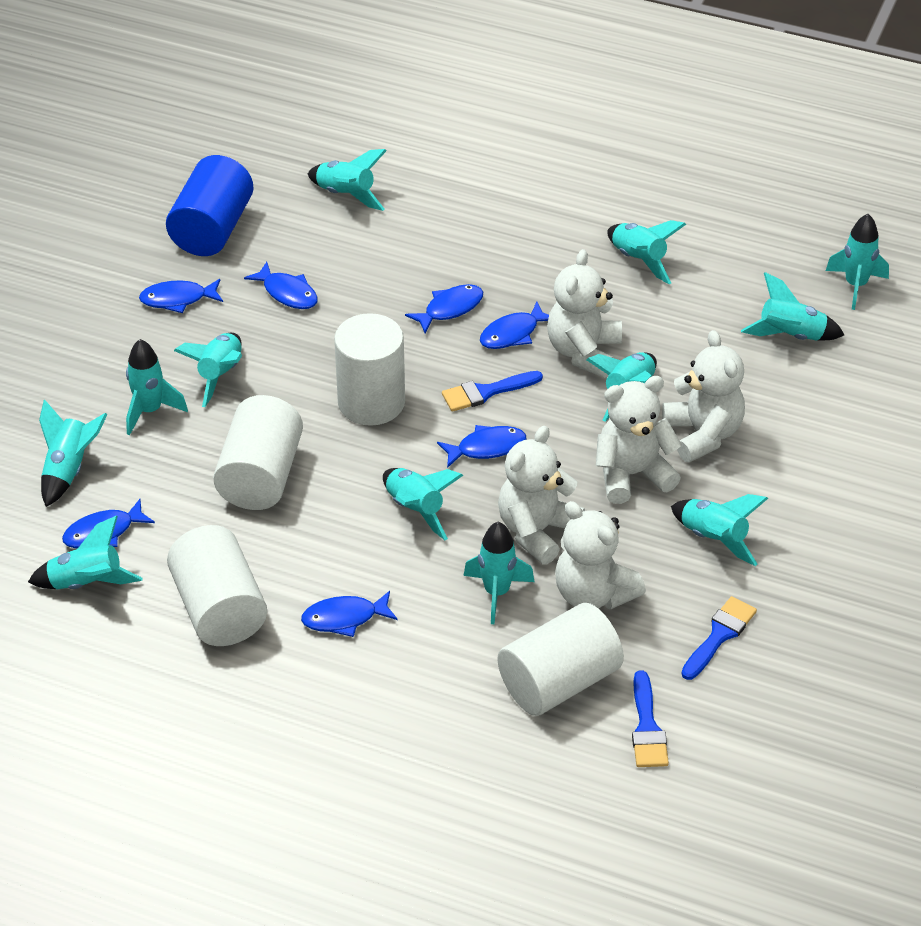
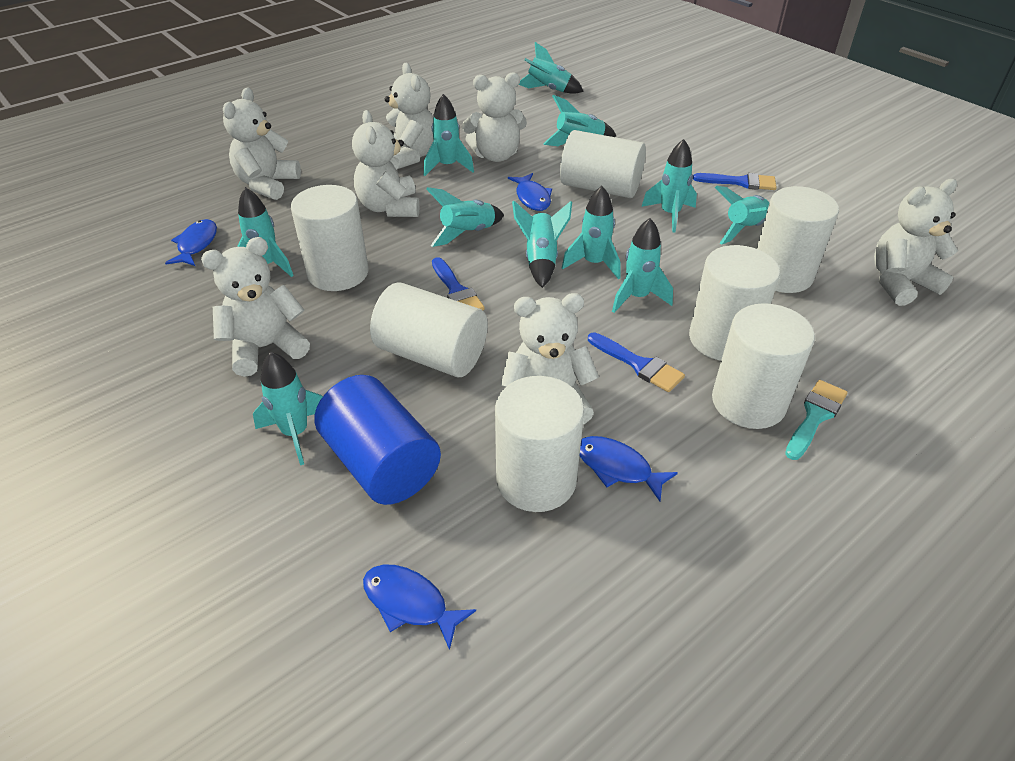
blue fish: [62,499,155,549] [139,279,223,313] [244,262,318,309] [301,591,398,637] [405,284,483,333] [437,425,526,468] [480,302,549,349] = 7 -> [165,219,217,266] [363,564,476,650] [508,173,552,211] [580,436,678,502] = 4
turquoise brush: none = 0 -> [785,380,848,460] = 1
turquoise rocket: [28,516,142,589] [39,399,108,507] [126,339,188,435] [174,333,242,407] [308,149,387,211] [383,468,463,540] [463,522,535,624] [587,352,657,422] [607,220,686,284] [671,494,768,566] [741,272,844,341] [826,214,889,310] = 12 -> [237,187,294,277] [253,352,323,465] [424,94,474,176] [426,187,504,247] [512,201,572,288] [519,42,584,94] [543,95,616,146] [562,186,621,279] [612,218,673,313] [642,139,697,233] [715,186,769,245] = 11
white cylinder: [167,525,267,646] [213,395,303,510] [334,313,405,426] [498,603,624,716] = 4 -> [291,185,369,291] [370,282,488,378] [495,376,584,512] [560,130,646,198] [689,245,780,361] [712,303,815,429] [757,186,839,293] = 7
white teddy bear: [498,426,585,564] [547,249,622,378] [555,501,646,610] [596,376,682,504] [662,330,745,462] = 5 -> [201,237,310,377] [223,87,301,200] [352,110,419,217] [385,63,434,169] [462,72,527,162] [501,293,599,424] [874,179,958,306] = 7

